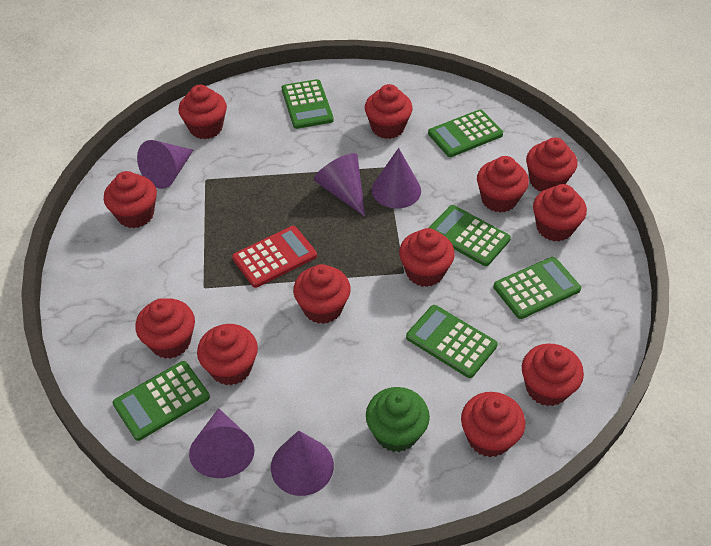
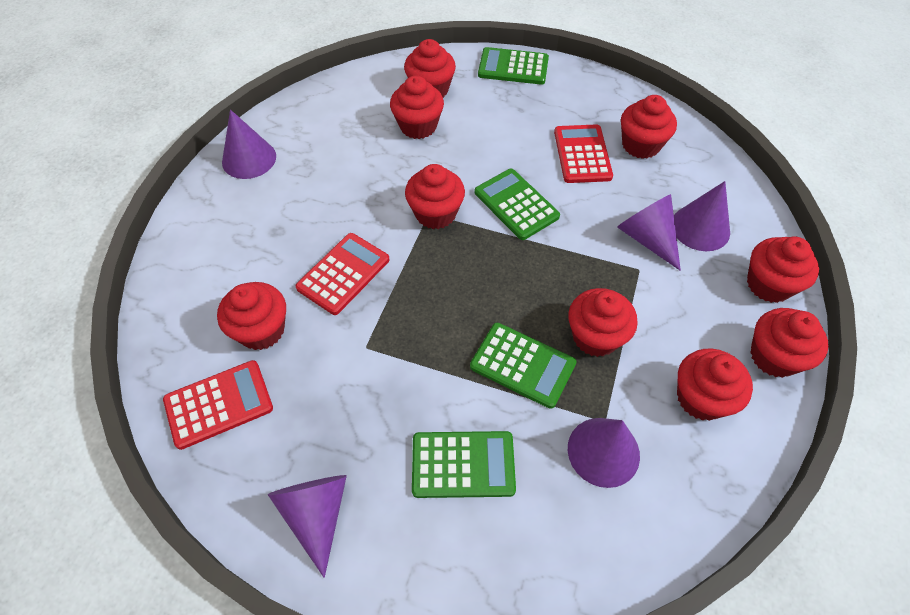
green calculator: [113,361,210,441] [282,79,334,129] [406,305,498,378] [428,109,503,157] [429,205,511,266] [493,257,581,319] = 6 -> [412,431,516,498] [470,323,576,409] [475,169,560,240] [478,47,549,85] = 4
green cupcake: [366,387,430,452] = 1 -> none = 0
red calculator: [232,226,317,288] = 1 -> [163,360,273,450] [296,233,390,315] [554,124,613,183] = 3
red cupcake: [104,171,157,228] [135,298,195,359] [178,85,227,139] [197,324,258,385] [293,264,351,324] [365,84,413,139] [399,228,455,287] [461,392,525,457] [477,156,529,213] [522,344,584,406] [526,137,577,192] [533,184,587,241] = 12 -> [217,282,286,350] [390,76,444,139] [404,39,456,98] [405,164,465,229] [568,288,638,357] [621,95,677,159] [677,349,753,421] [747,236,819,303] [750,308,829,378] = 9

